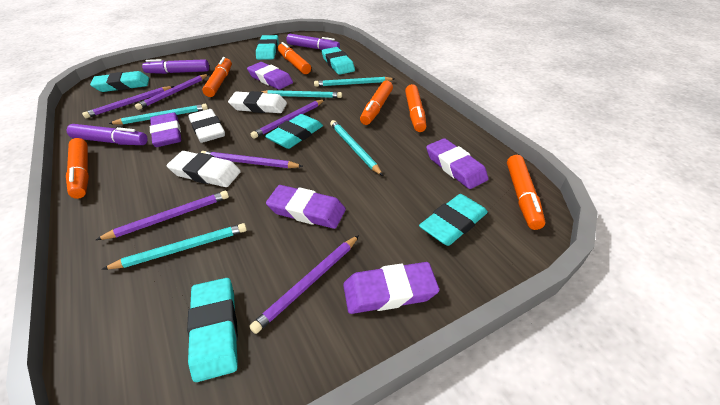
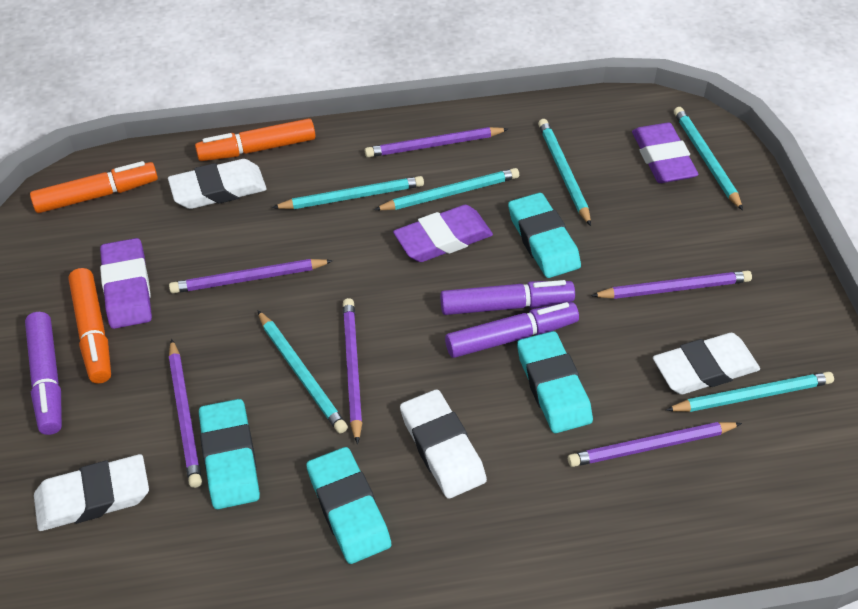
orange marker: [66,138,89,199] [202,57,232,97] [278,42,311,74] [360,81,393,125] [405,84,427,132] [507,155,545,230] = 6 -> [30,161,158,213] [68,268,111,384] [195,118,315,161] = 3
purple eraser: [150,112,181,147] [247,62,293,90] [266,185,346,229] [343,262,439,314] [426,138,488,189] = 5 -> [100,238,152,329] [393,205,493,262] [632,123,699,183] = 3
turquoise eraser: [90,71,149,92] [187,278,238,382] [256,35,279,60] [265,114,323,149] [322,47,355,75] [419,194,488,246] = 6 -> [199,399,260,509] [306,447,391,564] [508,192,581,278] [517,331,593,433] = 4
turquoise pencil: [103,223,247,269] [109,104,208,125] [261,90,342,98] [314,77,395,87] [330,120,383,176] = 5 -> [257,310,348,434] [272,176,424,209] [374,168,519,210] [538,119,591,226] [666,372,834,412] [674,107,743,210] = 6
white eraser: [167,151,241,187] [189,109,225,143] [228,91,287,113] = 3 -> [34,454,149,531] [168,159,267,209] [400,389,487,499] [653,333,760,395] = 4

